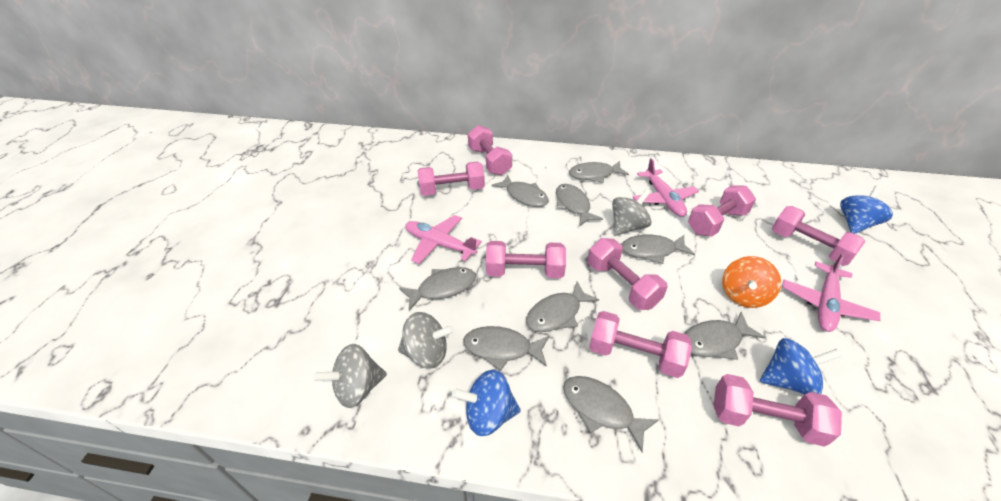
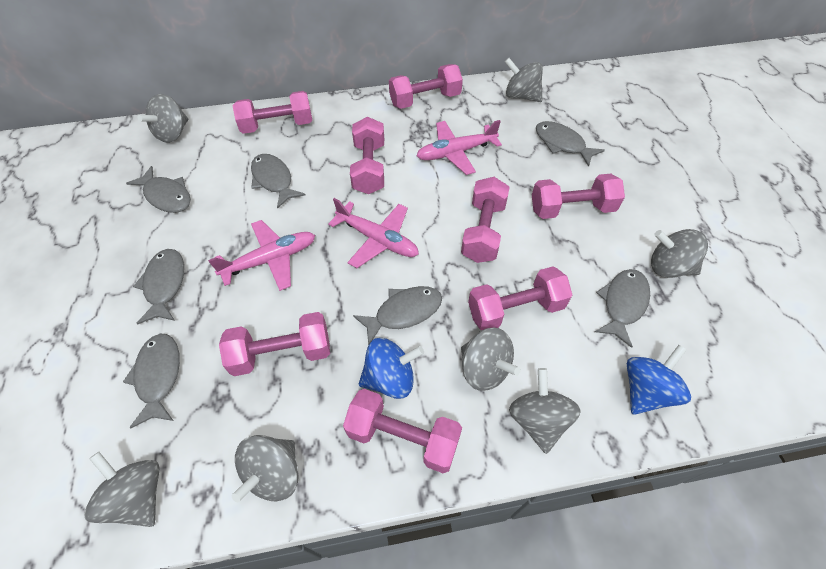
blue spinning top: [452,369,521,436] [760,338,841,394] [840,185,893,234] = 3 -> [359,338,424,399] [627,345,691,414] = 2
grey fish: [399,267,476,311] [463,326,549,370] [492,175,549,207] [526,281,599,332] [556,184,603,226] [563,376,659,452] [569,161,629,183] [621,235,695,264] [684,312,765,360] = 9 -> [123,334,180,428] [126,166,191,213] [133,249,184,325] [251,154,306,209] [353,286,442,345] [536,121,605,167] [595,269,650,348] = 7
grey spinning top: [313,344,387,408] [398,312,454,369] [612,189,651,236] = 3 -> [84,452,160,527] [138,94,188,143] [232,435,299,502] [461,328,521,391] [505,58,543,102] [509,368,581,454] [651,229,708,278] = 7
orange spinning top: [722,256,781,308] = 1 -> none = 0

